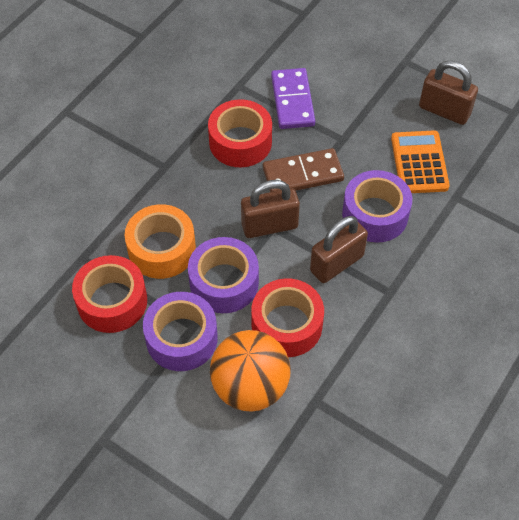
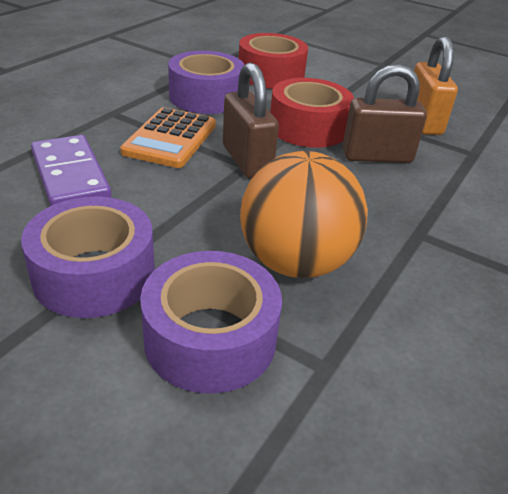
brown domino: [263,148,344,192] = 1 -> none = 0
brown padlock: [241,180,300,238] [310,216,368,283] [419,60,478,125] = 3 -> [223,62,279,179] [342,64,427,163] = 2
orange padlock: none = 0 -> [414,36,458,135] = 1
orange tape: [125,204,196,279] = 1 -> none = 0
red tape: [72,255,147,333] [208,99,272,167] [251,278,324,357] = 3 -> [238,33,308,89] [270,78,354,148] = 2

